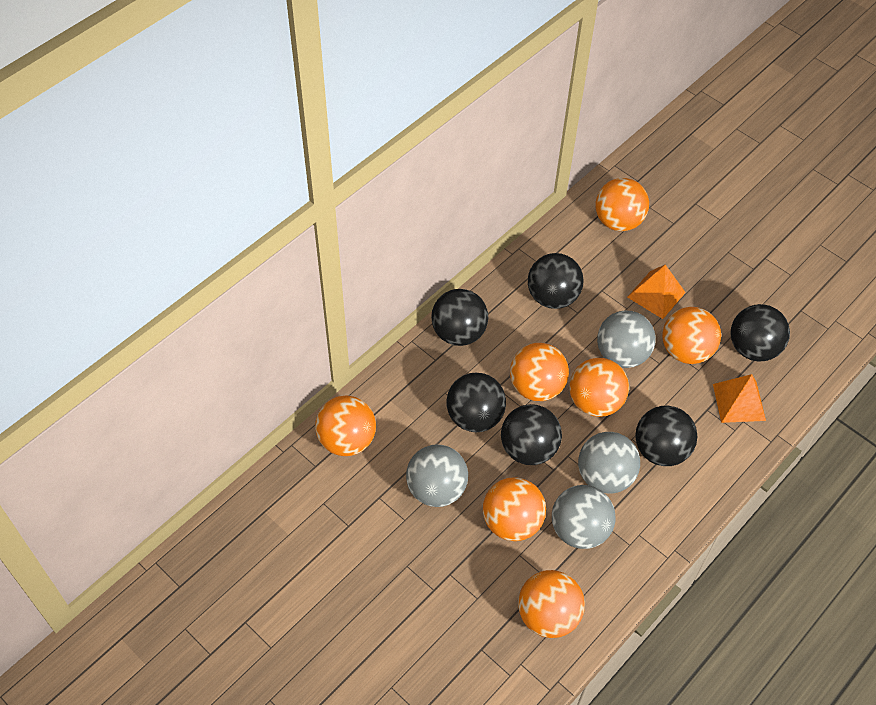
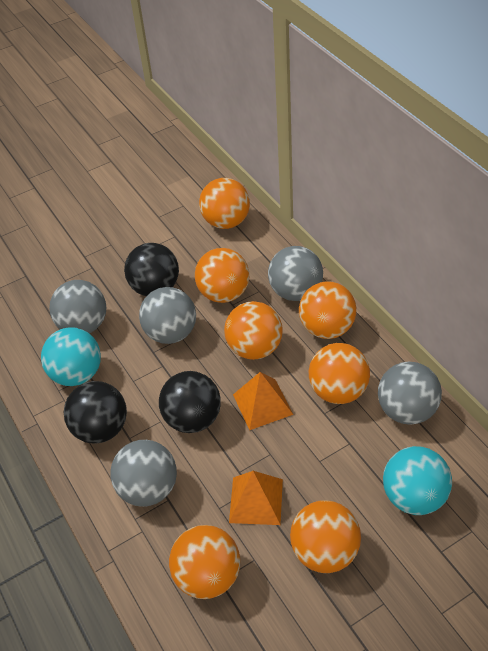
black ball: [431,289,488,346] [446,372,506,432] [501,404,562,465] [528,253,584,309] [635,406,697,466] [731,304,790,361] = 6 -> [64,381,127,444] [124,243,179,296] [159,371,221,433] = 3
grey ball: [406,444,468,507] [552,485,616,549] [578,432,640,494] [597,311,656,368] = 4 -> [49,280,107,333] [110,440,177,507] [139,287,196,344] [268,246,323,301] [378,362,442,425] = 5
turquoise ball: none = 0 -> [41,327,101,386] [383,446,452,515] = 2

